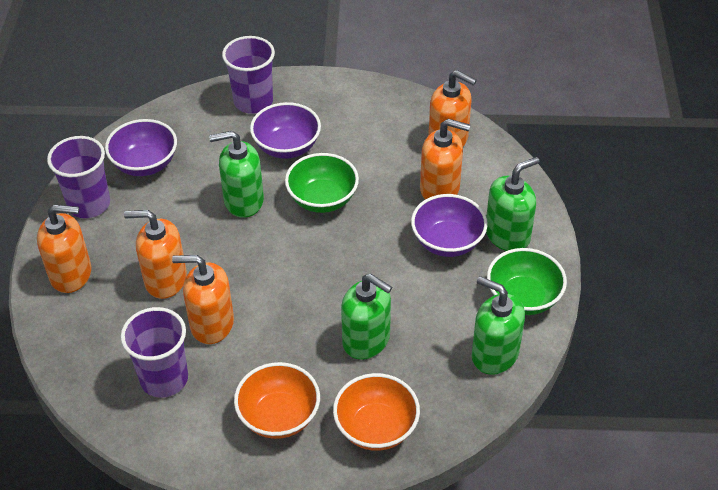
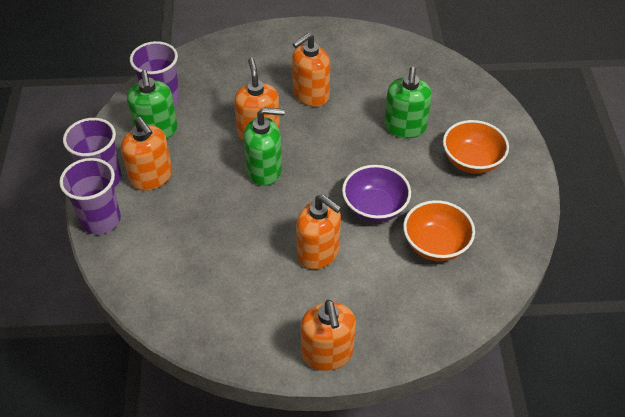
green bowl: [285,153,359,213] [487,248,567,315] = 2 -> none = 0
green soap dispenser: [209,131,264,218] [341,273,392,360] [471,276,525,375] [486,157,540,251] = 4 -> [127,70,178,139] [243,107,285,186] [384,67,432,138] = 3
purple bowl: [105,119,177,176] [250,102,321,159] [411,194,488,257] = 3 -> [342,165,411,223] = 1

